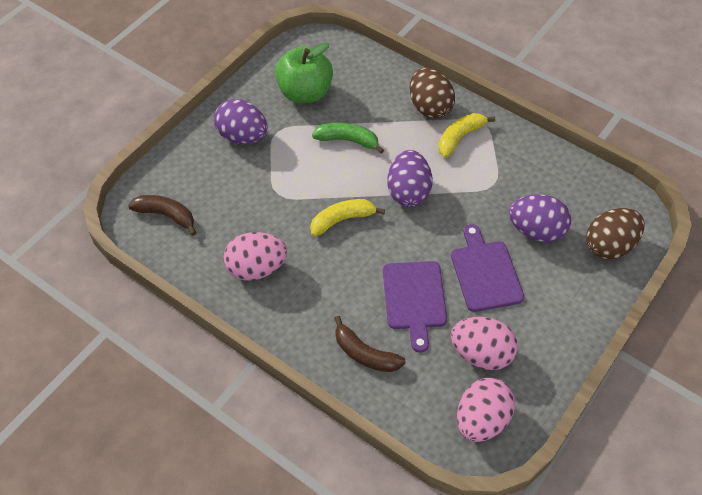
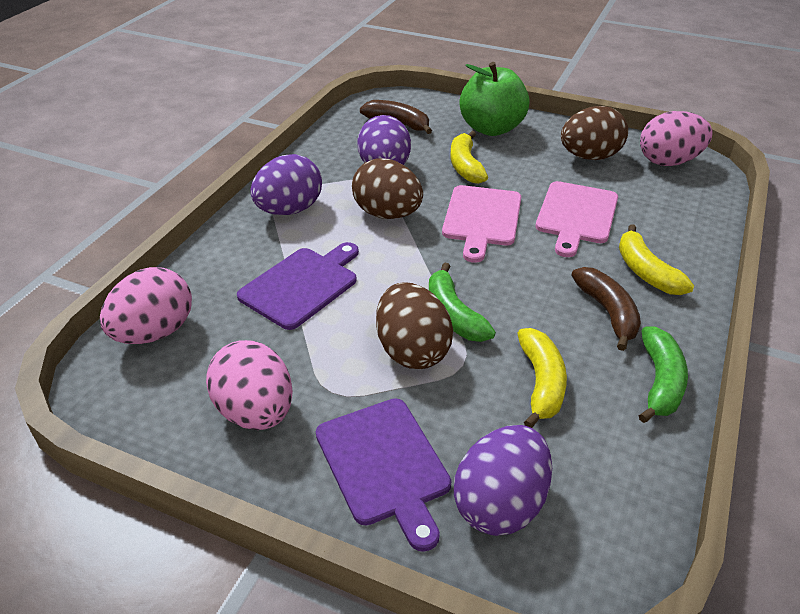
brown egg: [410,68,455,119] [586,208,645,259] = 2 -> [352,159,423,219] [376,283,453,369] [561,106,628,160] = 3
green banana: [312,123,384,154] = 1 -> [429,262,496,342] [638,327,688,423] = 2
pink cutting board: none = 0 -> [442,185,521,263] [536,181,618,257] = 2
yellow banana: [310,199,385,236] [439,113,495,158] = 2 -> [451,131,488,184] [517,328,567,428] [619,224,694,295] = 3

